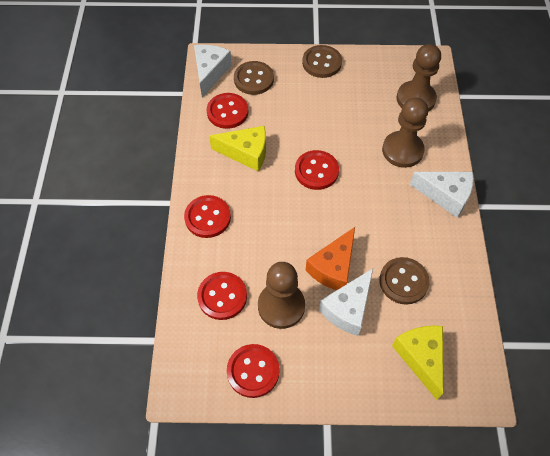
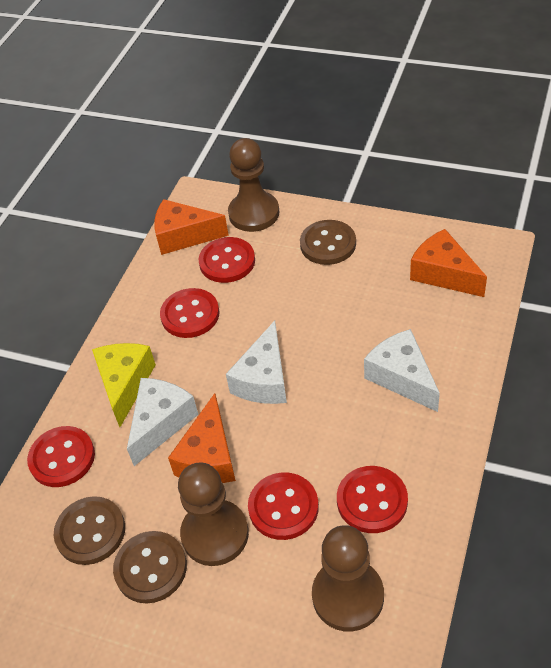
orange cheese: [305,227,355,290] = 1 -> [154,199,229,255] [168,393,236,483] [410,229,487,297] = 3
yellow cheese: [209,126,266,172] [392,326,443,400] = 2 -> [92,343,156,427] = 1

